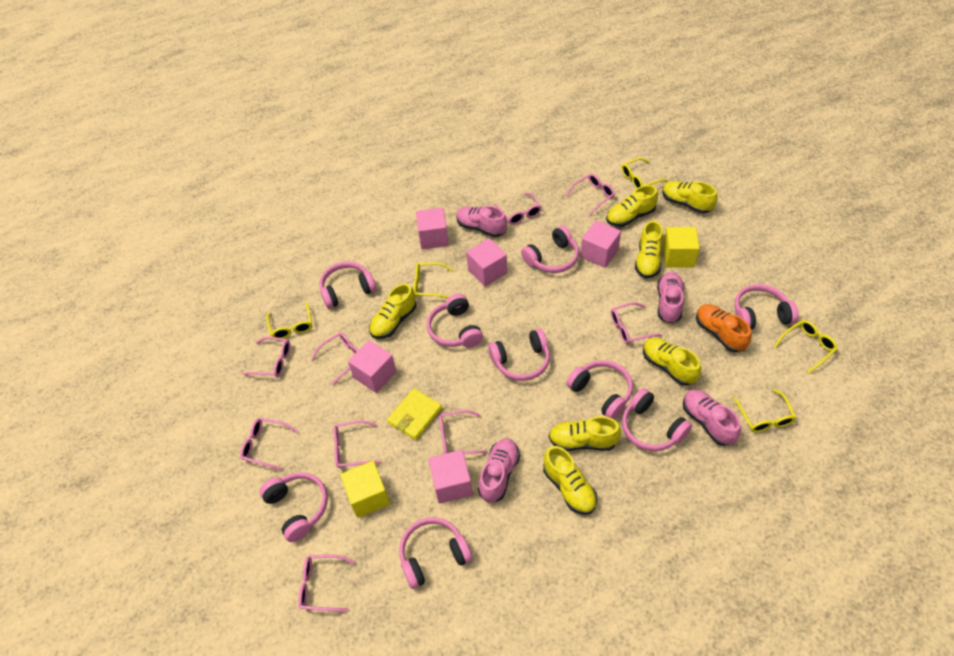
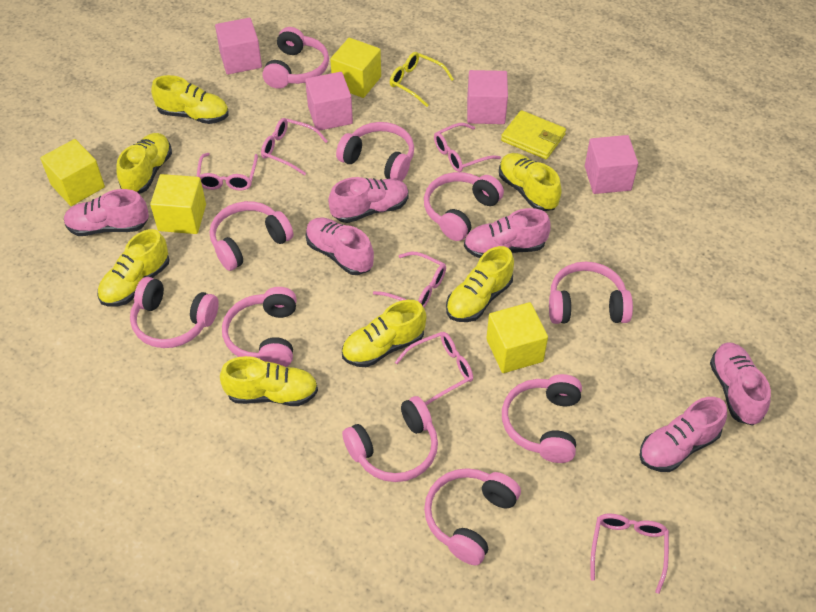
orange shoe: [696,304,752,352] = 1 -> none = 0
pink cube: [348,340,397,393] [416,207,449,249] [428,450,473,504] [466,238,507,287] [580,221,621,268] = 5 -> [215,18,262,75] [305,72,353,131] [467,70,508,124] [585,135,638,194] = 4
pink glasses: [240,418,298,470] [242,337,291,377] [298,554,355,611] [311,332,358,385] [333,420,381,468] [439,410,487,454] [495,193,542,225] [566,174,615,215] [611,302,662,344] = 9 -> [196,153,258,191] [261,118,328,175] [373,252,446,307] [395,332,473,405] [434,123,501,172] [590,514,669,594] = 6
pink headphones: [260,472,328,542] [320,261,376,309] [399,517,473,589] [427,294,483,348] [488,329,550,381] [521,226,579,273] [566,360,633,419] [622,388,692,451] [734,284,799,330] = 9 -> [130,277,219,348] [210,201,294,271] [222,287,297,367] [262,27,329,89] [336,122,414,182] [342,396,438,482] [424,172,504,241] [424,468,521,565] [502,374,582,463] [549,262,633,324] = 10
pink shoe: [456,206,507,237] [478,438,520,503] [657,272,684,323] [683,389,741,446] = 4 -> [64,189,149,236] [306,217,374,275] [328,177,409,223] [464,208,551,258] [640,397,727,472] [710,342,771,425] = 6
yellow cube: [340,461,390,518] [663,227,700,268] = 2 -> [40,139,105,206] [150,174,206,234] [330,38,381,98] [486,302,548,373] = 4
yellow glasses: [266,302,312,339] [414,262,453,299] [622,158,668,189] [733,389,796,432] [774,320,838,374] = 5 -> [390,52,454,107] = 1

